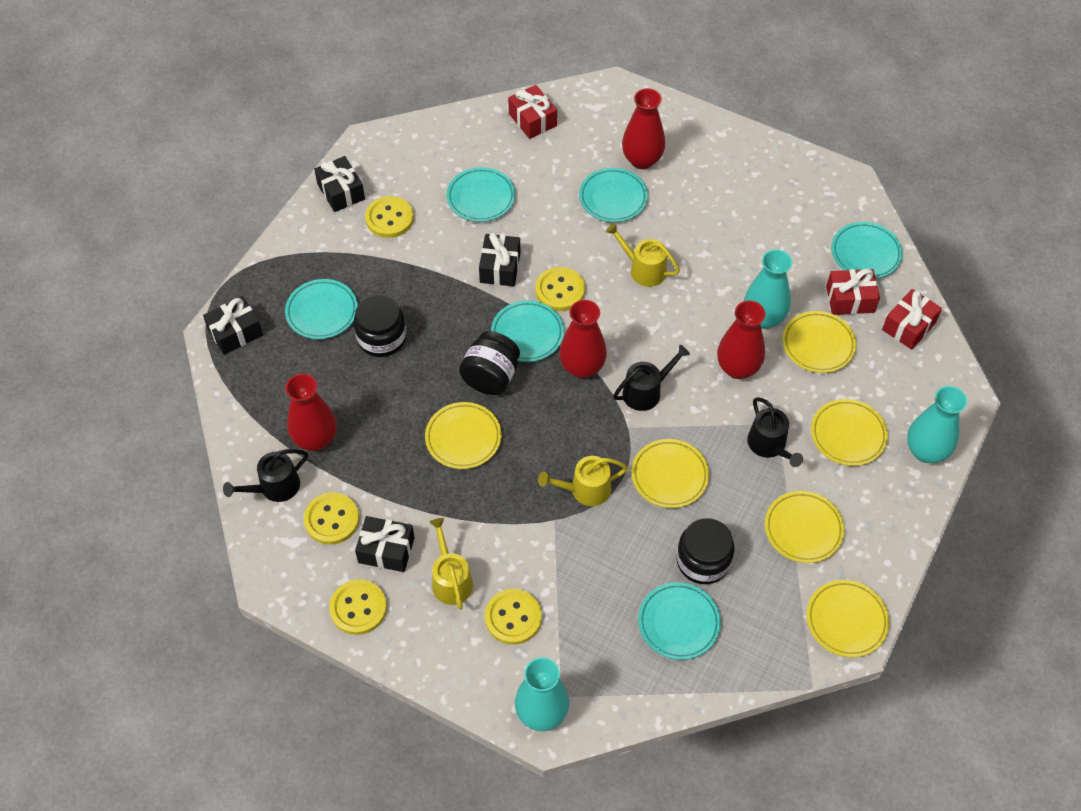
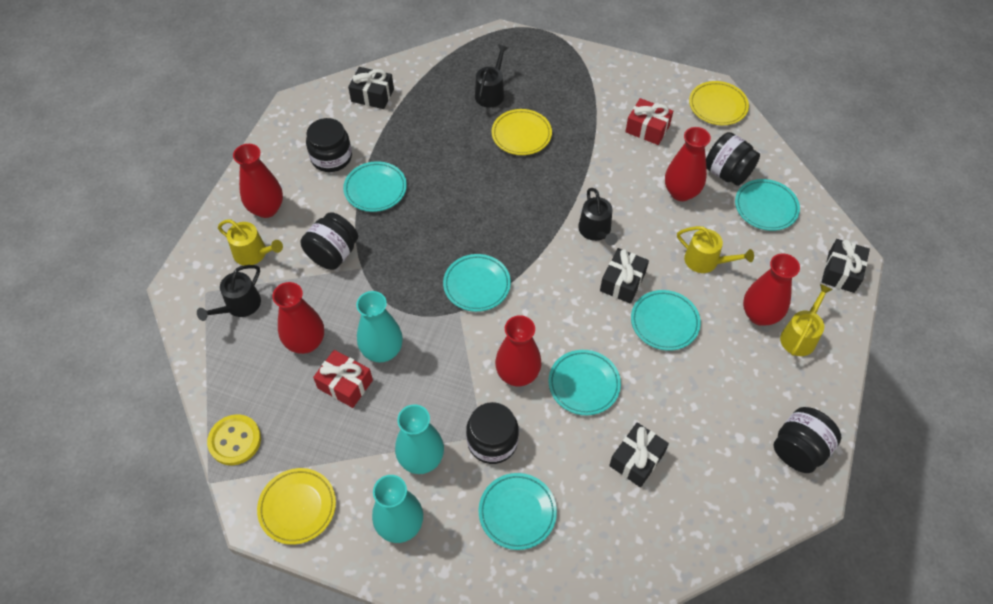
black jar: [354,295,406,357] [459,331,520,395] [677,518,734,584] = 3 -> [301,212,358,270] [306,118,352,172] [466,402,519,464] [706,132,760,186] [774,407,841,473] = 5
red gift: [508,85,557,139] [826,269,880,315] [882,289,942,350] = 3 -> [313,350,373,408] [625,98,673,145] = 2
red vase: [285,374,337,451] [559,300,607,378] [622,88,665,169] [717,301,766,379] = 4 -> [233,144,283,218] [272,282,324,354] [495,315,541,387] [665,127,711,201] [743,253,800,326] = 5
yellow button: [304,492,359,545] [329,579,387,635] [365,196,414,238] [485,589,542,645] [535,267,585,311] = 5 -> [207,414,261,465] = 1
yellow plate: [425,402,501,469] [631,439,709,508] [765,491,845,563] [782,311,857,373] [806,580,890,657] [811,399,888,466] = 6 -> [257,468,336,545] [491,109,552,155] [689,81,749,125] = 3

